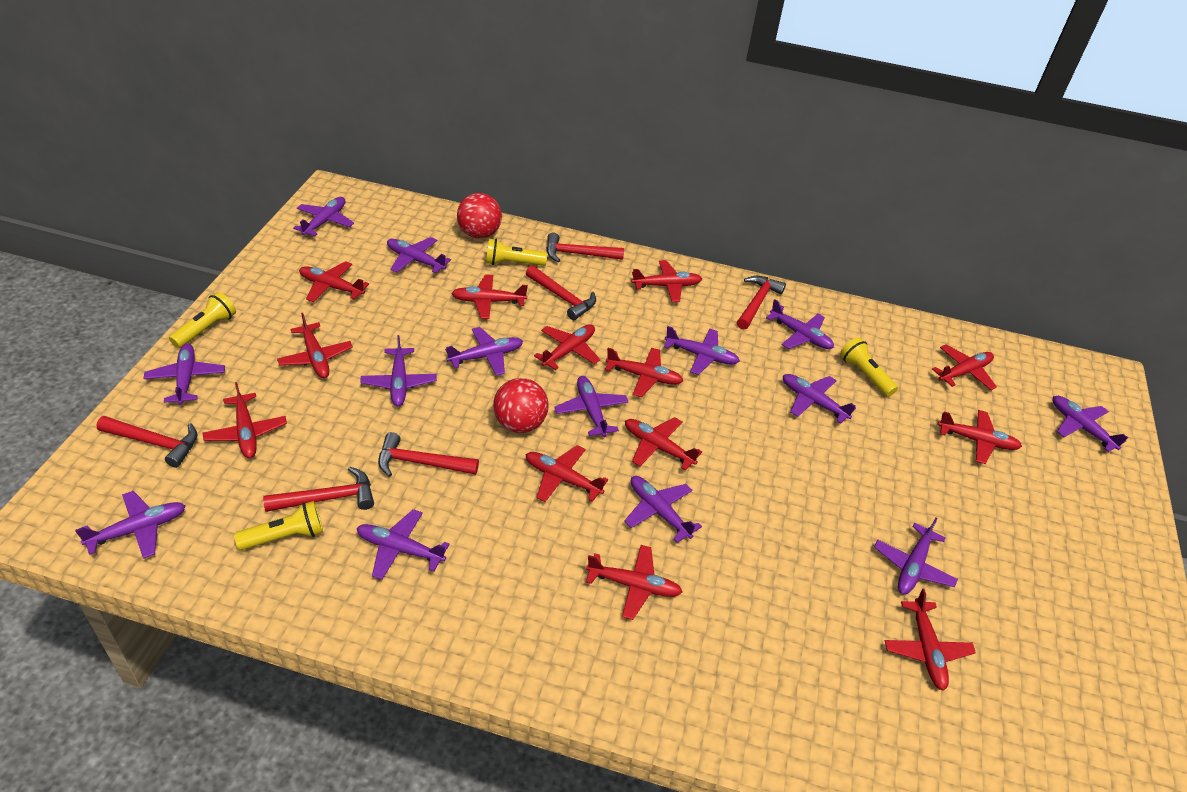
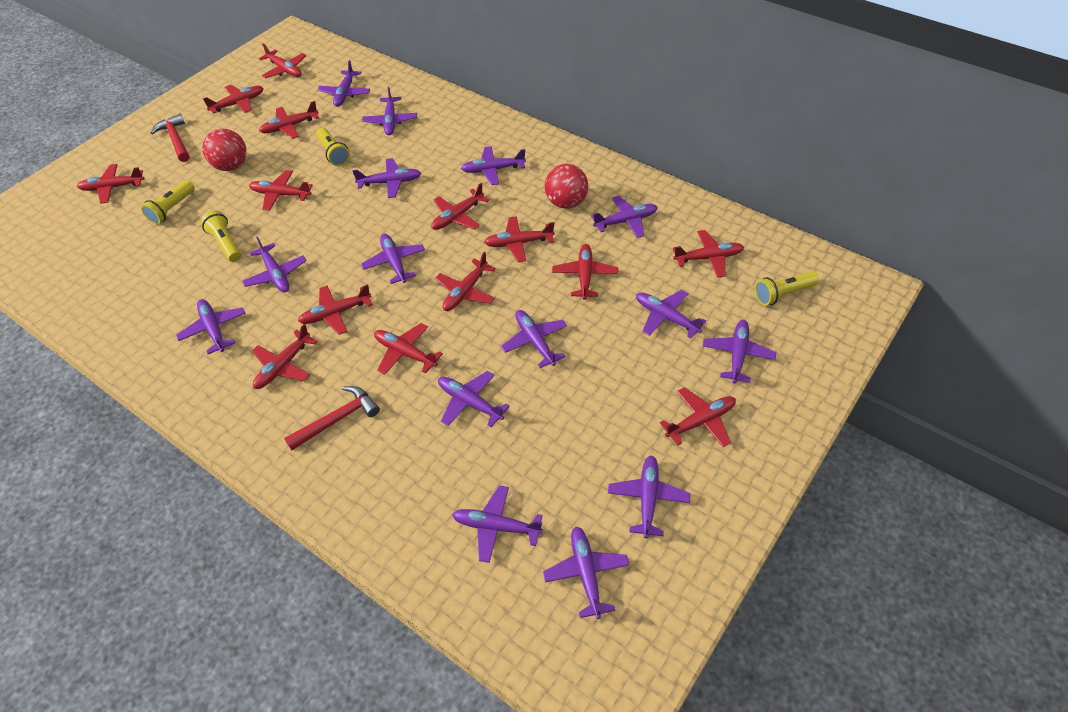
purple plane: [75,491,186,559] [143,343,225,405] [293,197,354,236] [357,509,450,580] [360,335,437,406] [387,237,451,273] [445,327,523,376] [554,376,629,437] [624,476,702,543] [664,326,740,375] [766,299,834,349] [783,374,856,424] [874,517,958,595] [1053,396,1128,452] = 14 -> [176,299,246,354] [242,236,307,292] [318,60,370,107] [352,158,421,198] [361,234,425,284] [362,87,417,135] [438,371,510,427] [452,485,543,563] [461,146,526,185] [501,310,567,368] [543,527,630,619] [591,195,658,238] [608,455,690,538] [636,290,706,338] [703,320,776,383] = 15
red hammer: [96,416,198,468] [263,467,374,512] [378,432,479,477] [526,266,596,320] [547,232,624,262] [737,276,786,330] = 6 -> [150,114,190,162] [284,386,380,450] = 2
red plane: [203,382,287,458] [277,313,353,378] [299,261,369,302] [451,274,528,319] [526,445,608,502] [534,324,600,370] [586,545,682,620] [605,348,683,397] [625,417,702,471] [631,260,702,302] [885,589,976,691] [932,344,997,390] [938,410,1022,464] = 13 -> [77,164,145,204] [203,85,263,114] [249,170,313,211] [252,324,317,389] [259,43,306,79] [259,101,319,139] [298,284,373,335] [374,323,443,375] [431,183,489,230] [435,252,496,311] [484,216,555,262] [552,244,618,300] [660,387,736,447] [673,230,744,278] = 14

